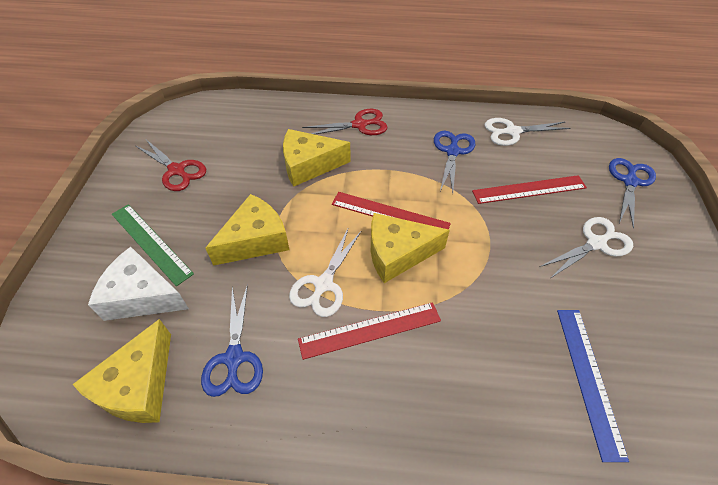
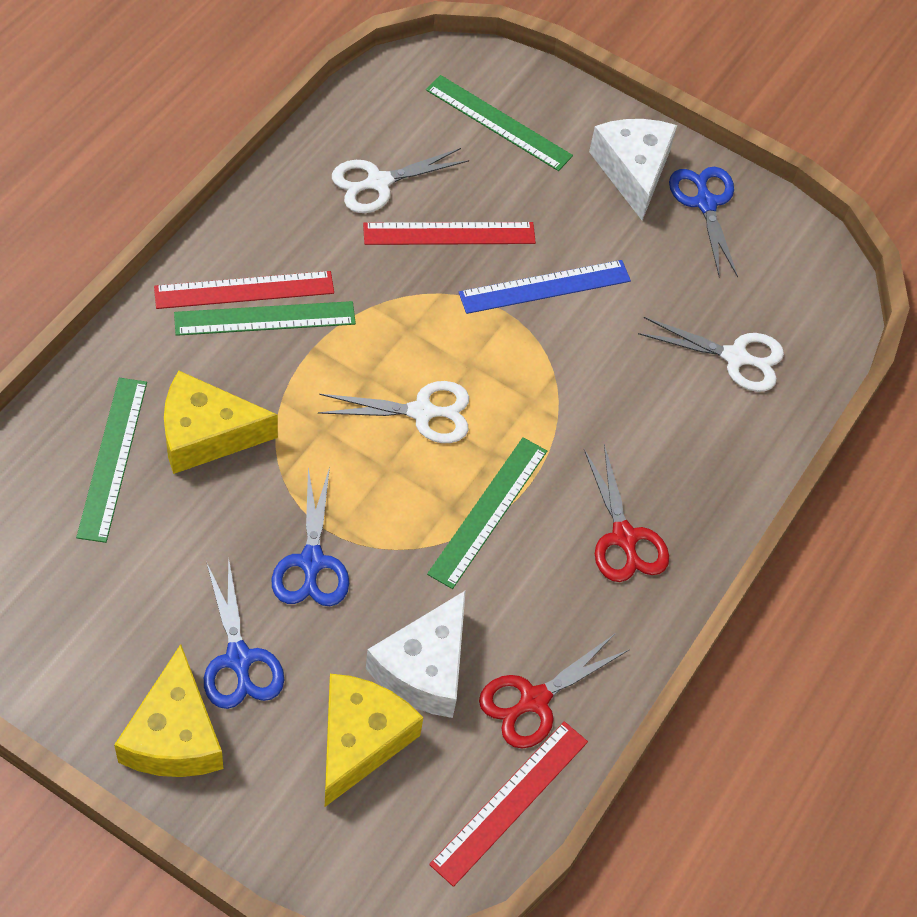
green ruler: [112,204,194,286] = 1 -> [76,378,147,543] [174,301,356,336] [426,75,573,171] [427,437,547,589] = 4
white cheese: [88,247,189,321] = 1 -> [366,590,466,718] [589,119,677,220] = 2
yellow cheese: [72,319,171,423] [205,194,289,266] [283,129,351,187] [371,213,450,283] = 4 -> [114,644,223,777] [164,370,278,474] [325,674,423,807] = 3

